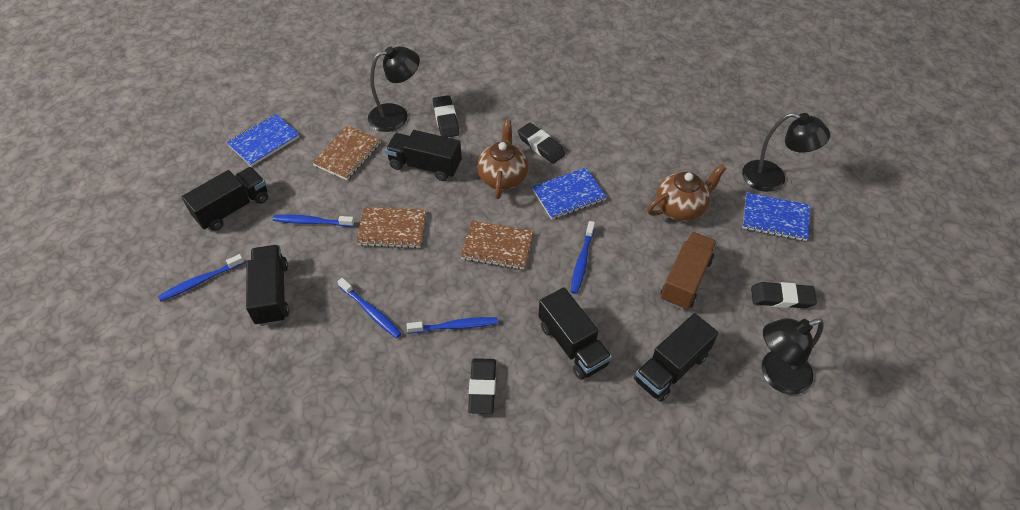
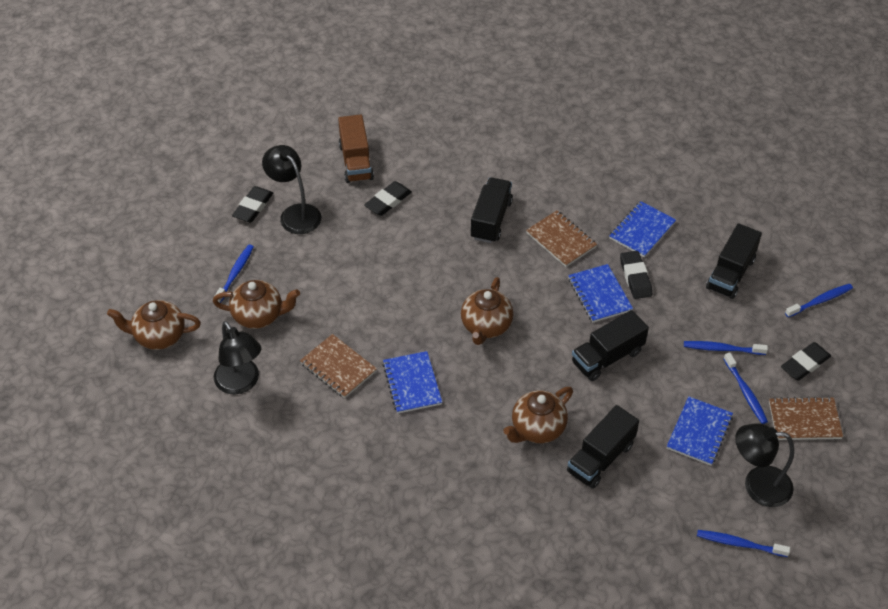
black truck: [182,167,268,231] [246,245,289,326] [386,130,462,181] [538,287,612,380] [634,313,718,402] = 5 -> [470,177,513,243] [567,405,639,489] [572,310,649,381] [706,223,762,299] = 4
blue notebook: [227,114,299,167] [532,168,607,220] [743,193,810,241] = 3 -> [382,351,442,413] [568,264,633,322] [609,201,676,257] [667,396,733,466] = 4
brown teapot: [477,120,528,199] [647,164,727,221] = 2 -> [107,300,201,350] [213,280,300,329] [461,277,513,345] [503,387,573,443] = 4

